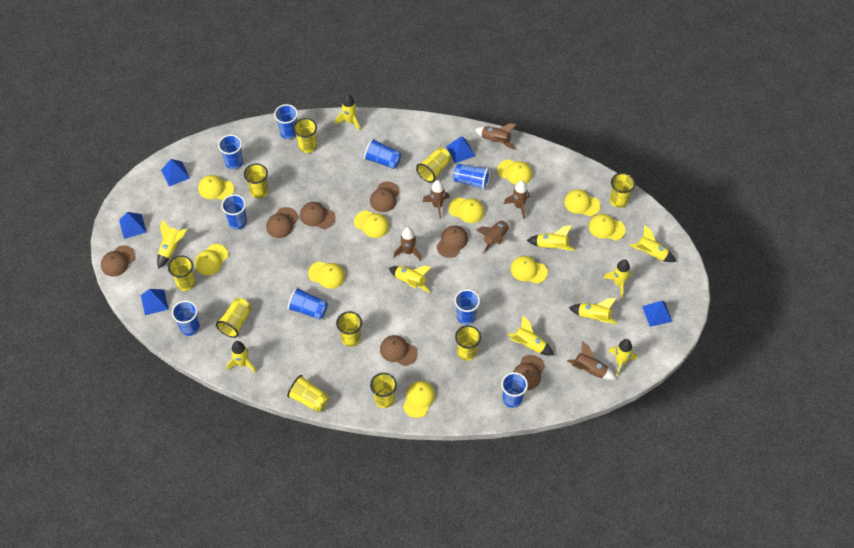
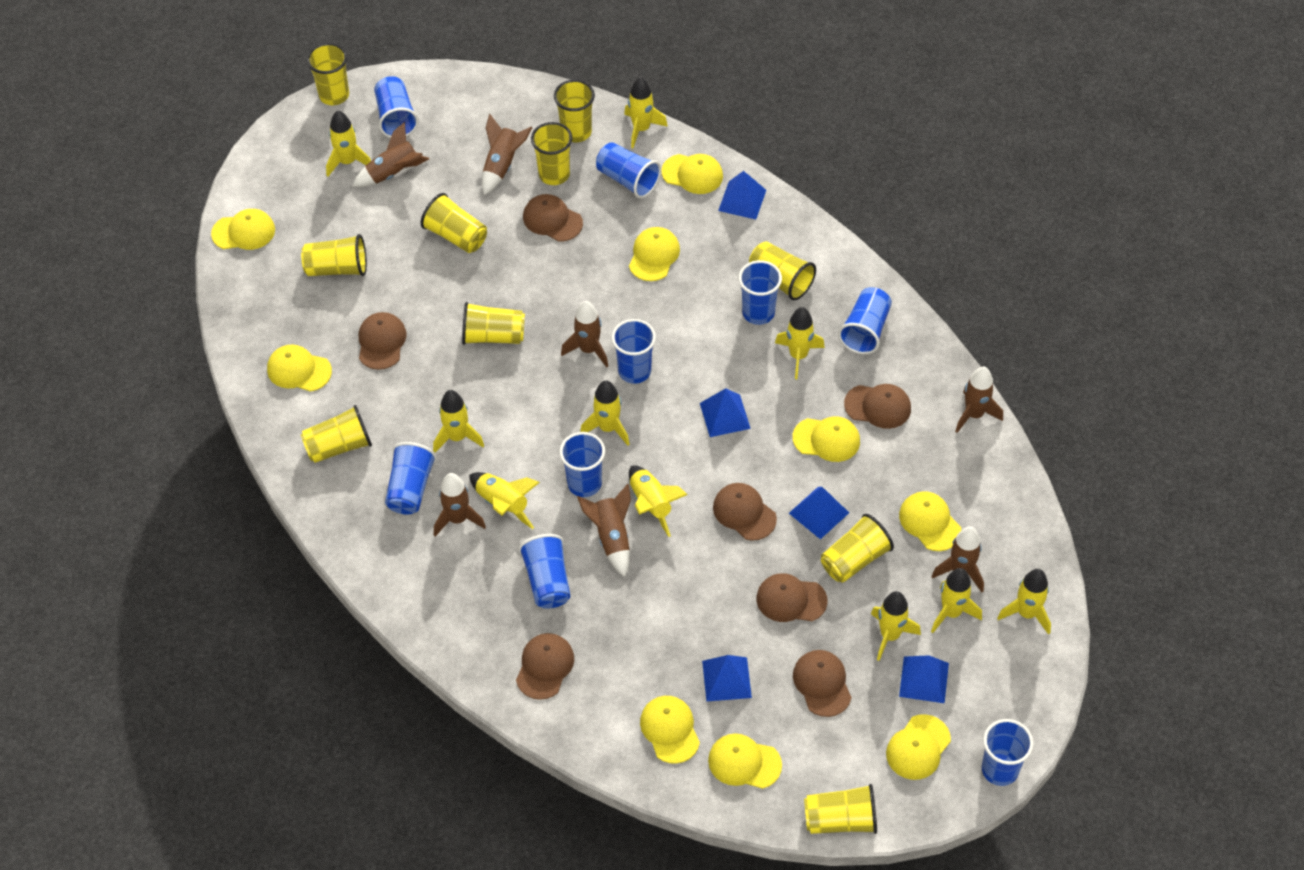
brown rocket: [393,227,421,261] [423,180,450,219] [475,123,517,150] [476,219,511,254] [504,181,530,219] [567,341,616,380] = 6 -> [353,122,429,187] [434,473,486,536] [482,114,533,195] [561,301,608,367] [577,484,631,577] [932,526,984,592] [955,367,1003,433] = 7
yellow cap: [195,244,228,275] [198,175,234,200] [308,261,345,289] [354,210,389,238] [403,381,435,418] [449,197,485,223] [497,160,532,185] [511,256,548,284] [564,189,601,216] [589,214,626,241] = 10 -> [211,209,275,250] [267,345,332,392] [629,227,680,281] [640,696,700,764] [661,154,723,194] [708,733,782,789] [793,416,860,462] [886,714,951,780] [899,491,961,551] = 9

